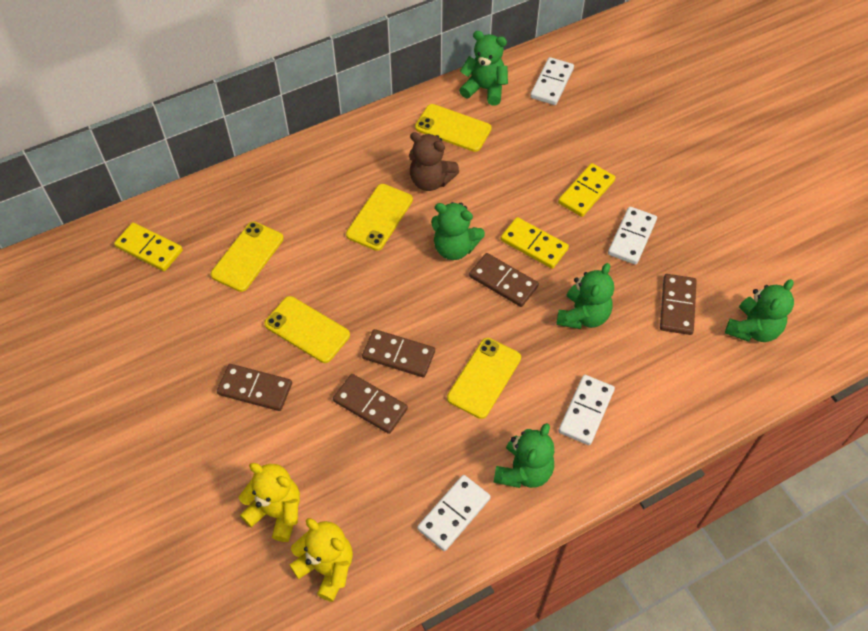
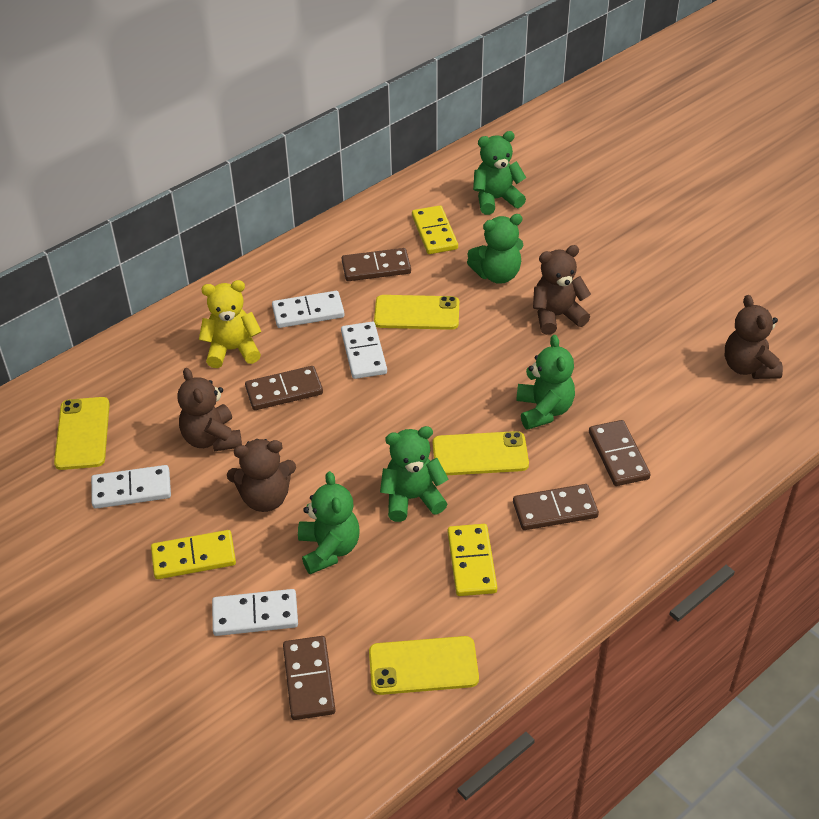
brown teddy bear: [409,132,459,191] = 1 -> [177,368,242,451] [227,439,296,512] [533,245,591,335] [725,295,783,379] = 4
yellow phone: [211,222,284,292] [264,296,350,363] [346,184,413,251] [415,104,492,152] [447,338,521,419] = 5 -> [54,397,110,470] [369,636,479,695] [374,295,459,330] [433,431,529,475] = 4
yellow teddy bear: [239,463,300,542] [289,518,353,602] = 2 -> [199,280,262,368] = 1

